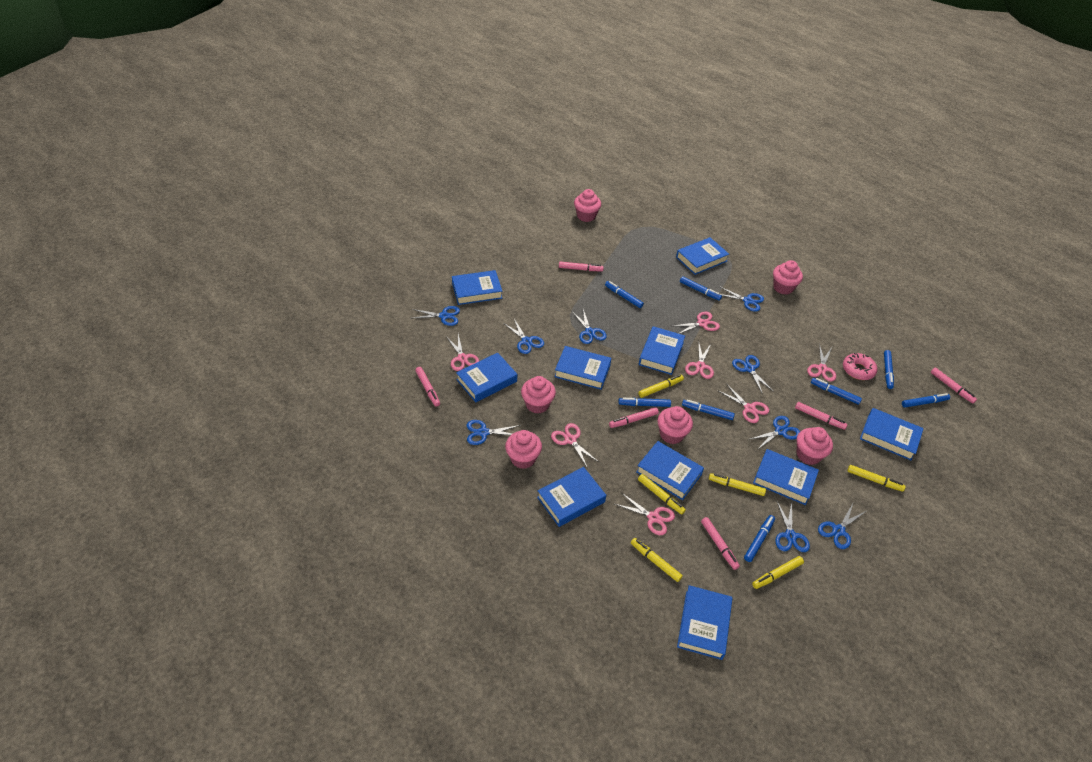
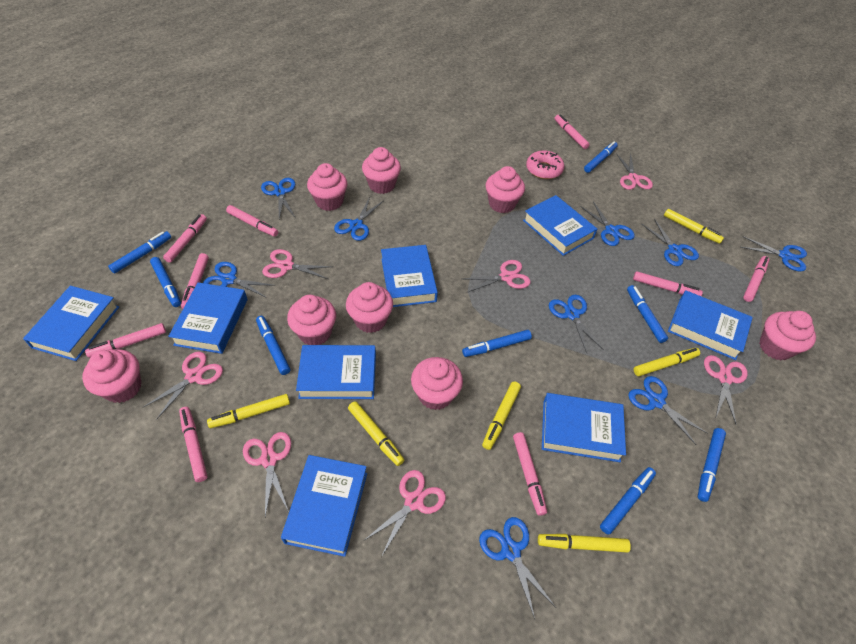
blue book: [452,270,502,305] [456,353,517,402] [537,467,606,527] [554,346,611,390] [636,441,704,500] [639,326,685,375] [676,237,729,275] [677,585,732,660] [753,449,819,505] [860,408,924,460] = 10 -> [23,286,119,361] [168,282,247,354] [281,455,367,557] [296,345,376,399] [381,245,438,307] [523,195,597,256] [542,393,626,462] [668,290,753,360] = 8
pink cupcake: [505,430,542,469] [521,376,556,414] [574,189,601,222] [657,406,693,444] [773,260,803,295] [797,427,833,465] = 6 -> [82,349,141,403] [287,295,336,345] [307,163,348,211] [346,282,393,333] [362,147,401,194] [411,357,463,410] [486,166,525,213] [759,311,816,360] = 8
pink marker: [415,367,440,407] [559,262,604,271] [609,407,659,428] [701,517,740,570] [795,402,848,430] [931,368,977,403] = 6 -> [85,323,166,358] [163,214,207,263] [179,407,208,482] [181,253,209,309] [226,205,278,237] [513,432,547,516] [555,114,590,149] [633,271,703,296] [743,256,769,302] = 9

